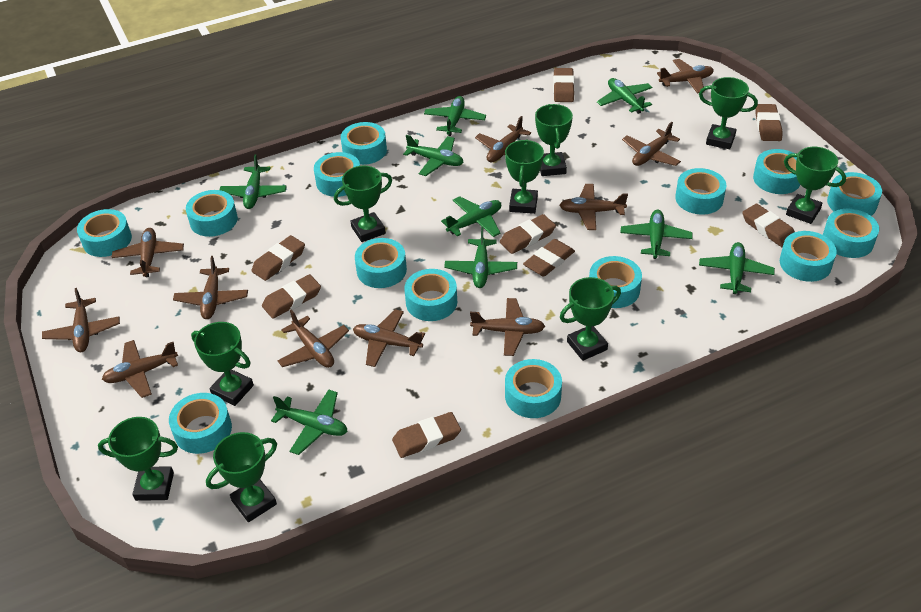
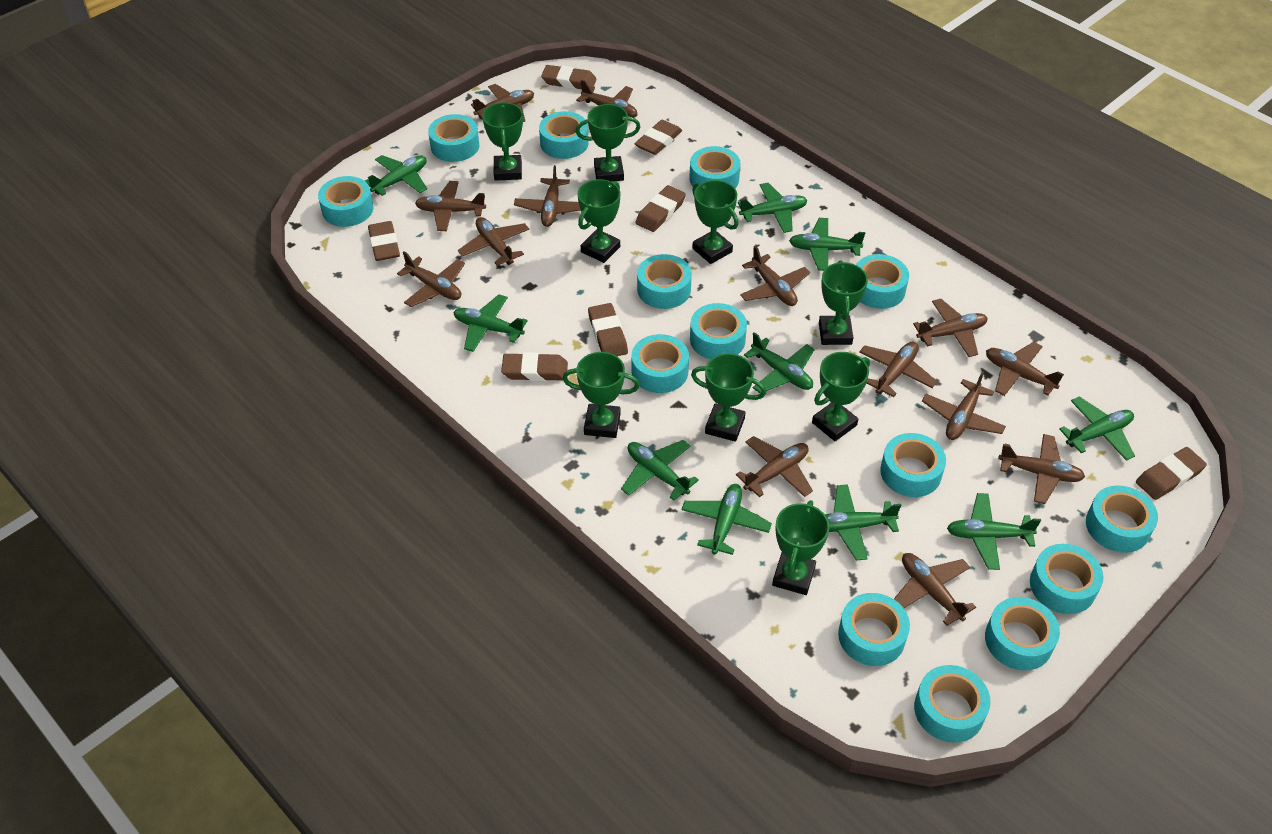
brown eraser: [251,235,305,281] [262,274,321,319] [392,412,461,458] [500,214,556,254] [523,239,575,277] [553,68,574,102] [742,204,795,248] [755,104,783,141] = 8 -> [368,221,400,261] [501,352,568,381] [541,65,597,89] [588,303,628,356] [635,120,682,155] [635,185,686,232] [1136,447,1207,500] = 7
brown plane: [42,288,120,352] [102,340,178,398] [111,228,184,277] [173,256,248,319] [278,310,349,368] [353,309,425,367] [470,298,545,356] [475,116,531,163] [559,184,628,230] [622,122,681,166] [657,59,714,94] = 11 -> [397,251,465,307] [415,181,486,231] [458,217,529,266] [471,84,534,122] [514,165,581,227] [576,80,637,118] [736,436,813,497] [740,246,810,306] [859,342,937,397] [894,553,976,626] [913,299,988,357] [922,371,1006,440] [986,342,1064,396] [998,434,1085,504] = 14
green plane: [220,154,287,209] [271,389,348,455] [403,135,463,176] [424,96,486,136] [441,196,501,237] [444,226,517,288] [597,78,653,114] [620,210,693,259] [699,242,775,294] = 9 -> [365,155,427,196] [454,294,528,352] [621,440,699,501] [681,484,772,555] [738,183,808,233] [744,332,815,393] [789,218,865,271] [825,484,901,561] [947,493,1041,570] [1059,396,1135,461] = 10

